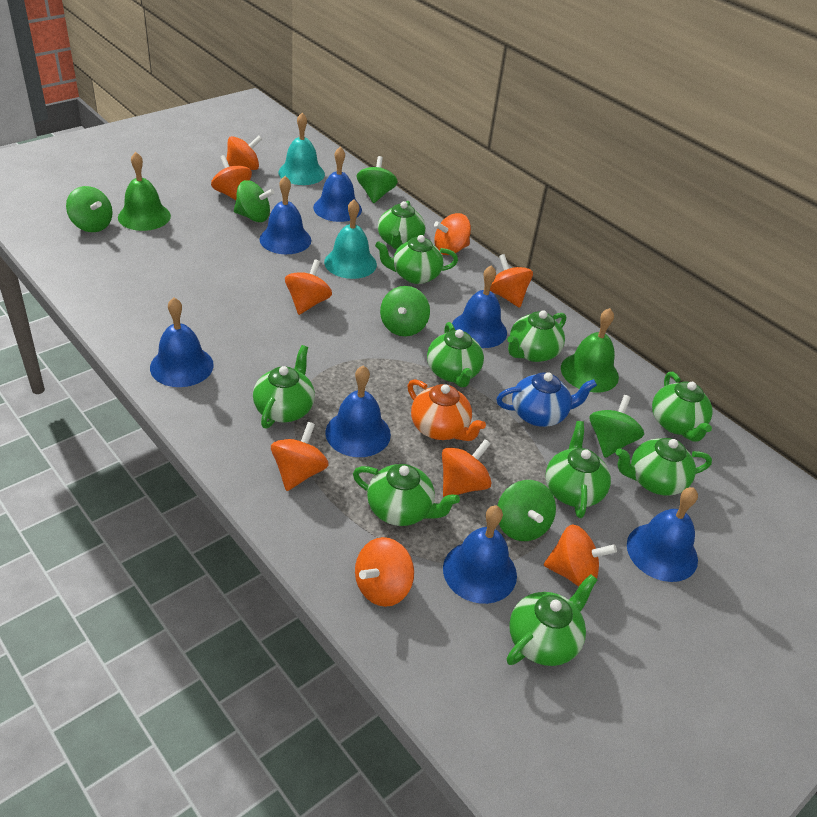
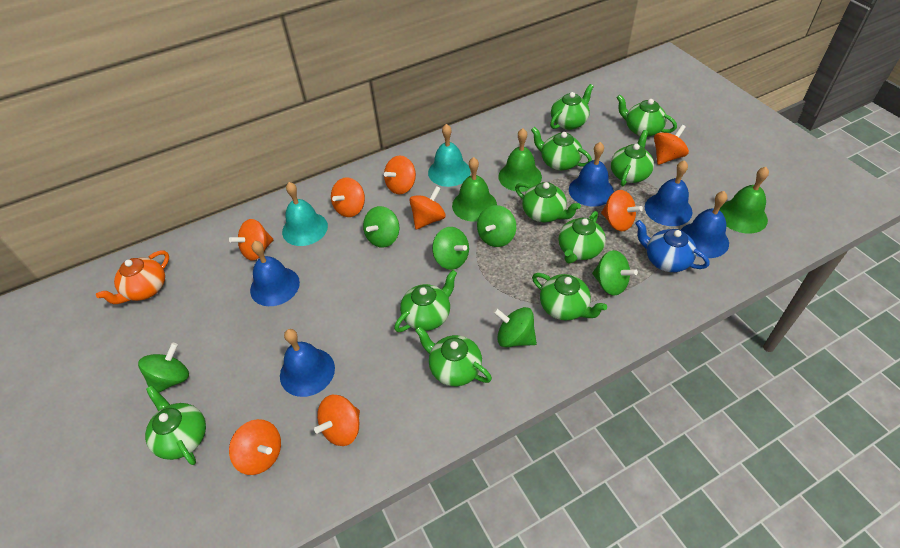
blue bell: [150,297,214,387] [259,176,311,254] [313,147,362,222] [325,366,391,457] [443,505,517,604] [452,265,507,348] [627,487,698,582] = 7 -> [250,241,300,306] [280,329,335,397] [569,142,614,207] [645,160,692,226] [681,191,729,258] = 5
green bell: [118,152,171,231] [561,308,619,393] = 2 -> [452,157,497,222] [498,128,542,192] [719,167,769,234] = 3
orange spinning top: [211,155,252,200] [227,135,262,170] [271,422,329,491] [285,259,332,315] [355,537,414,607] [434,213,471,255] [442,439,491,497] [490,254,533,308] [544,524,617,586] = 9 -> [229,219,273,260] [229,419,281,475] [314,395,360,446] [331,178,365,217] [384,156,416,195] [409,186,446,230] [601,190,643,231] [654,125,689,165] = 8

